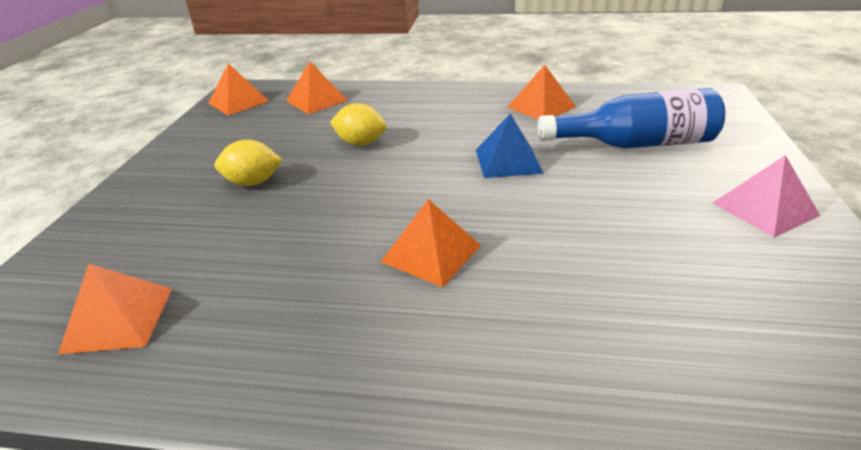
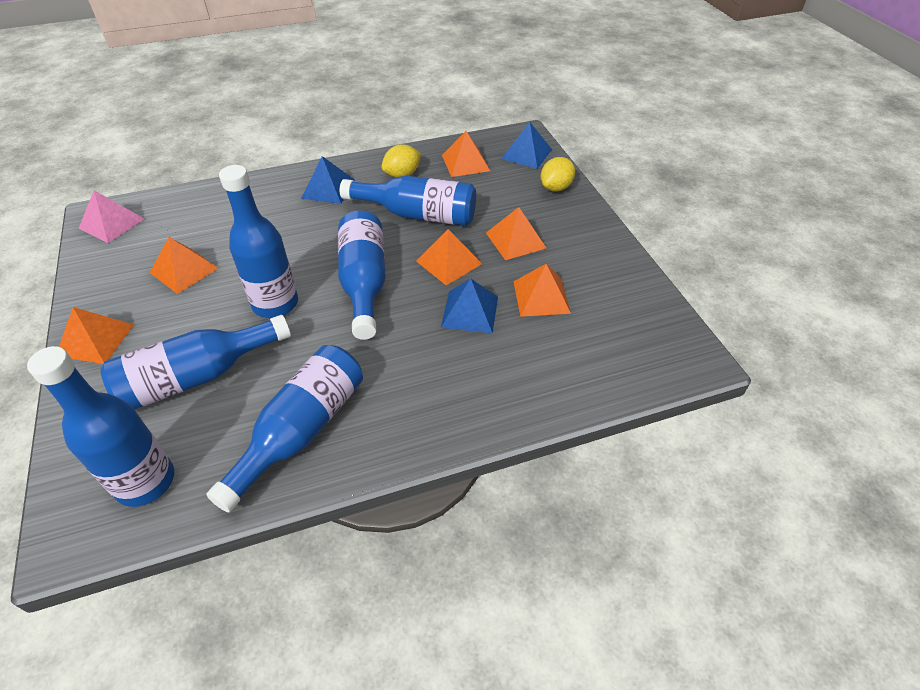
blue bottle: [538,88,725,149] = 1 -> [27,346,174,507] [100,315,291,410] [206,345,363,512] [219,165,298,318] [338,211,386,340] [340,176,476,226] = 6
blue pyramid: [476,114,544,178] = 1 -> [301,156,355,204] [441,278,498,333] [501,122,552,169] = 3
orange pyramid: [58,264,172,354] [208,63,269,115] [286,61,348,114] [381,199,481,287] [507,65,576,119] = 5 -> [59,307,134,364] [150,237,218,294] [416,229,482,286] [442,131,490,177] [486,207,546,260] [513,264,571,317] = 6

